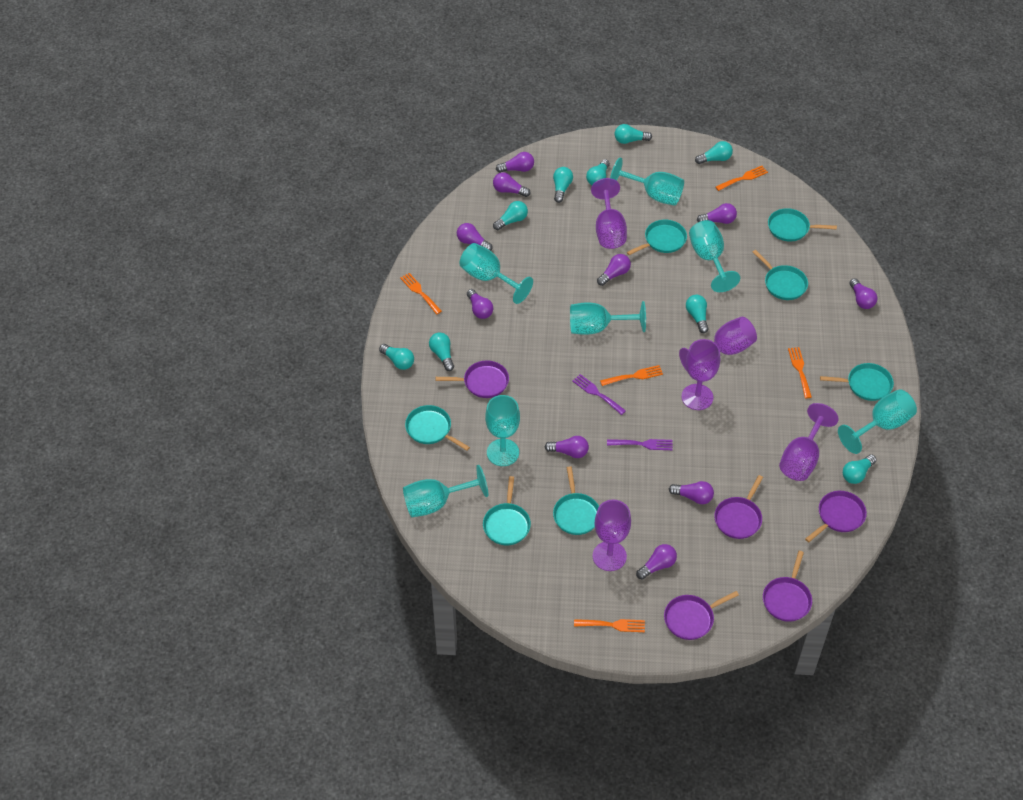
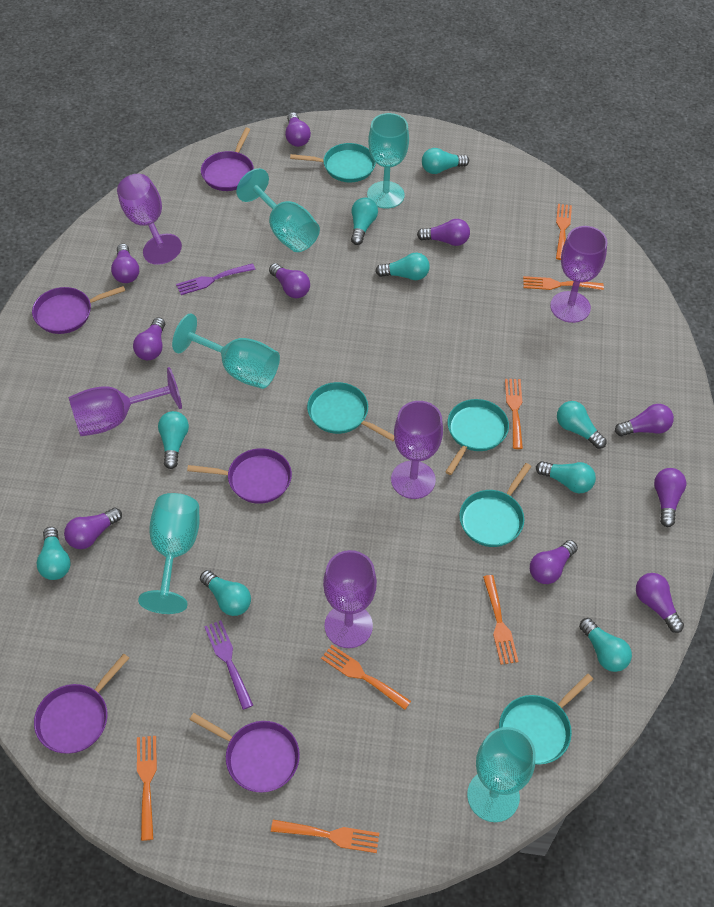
orange fork: [400,273,442,315] [574,619,645,632] [600,365,663,386] [715,166,768,191] [788,347,812,398] = 5 -> [137,736,157,841] [271,820,379,853] [321,645,411,710] [483,575,519,665] [505,379,523,449] [523,276,604,290] [556,204,572,260] = 7
turquoise goblet: [403,465,488,517] [459,243,533,304] [485,395,520,466] [570,301,646,335] [610,158,684,206] [689,220,740,292] [838,389,917,454] = 7 -> [138,493,199,614] [172,313,280,389] [236,168,320,252] [367,113,409,209] [467,727,535,822] = 5
turquoise pan: [405,405,470,451] [483,476,531,545] [553,466,599,535] [627,220,687,255] [753,250,808,300] [768,208,837,242] [820,363,894,401] = 7 -> [290,143,376,182] [307,382,394,441] [445,399,509,475] [459,463,532,547] [499,674,593,765] = 5

